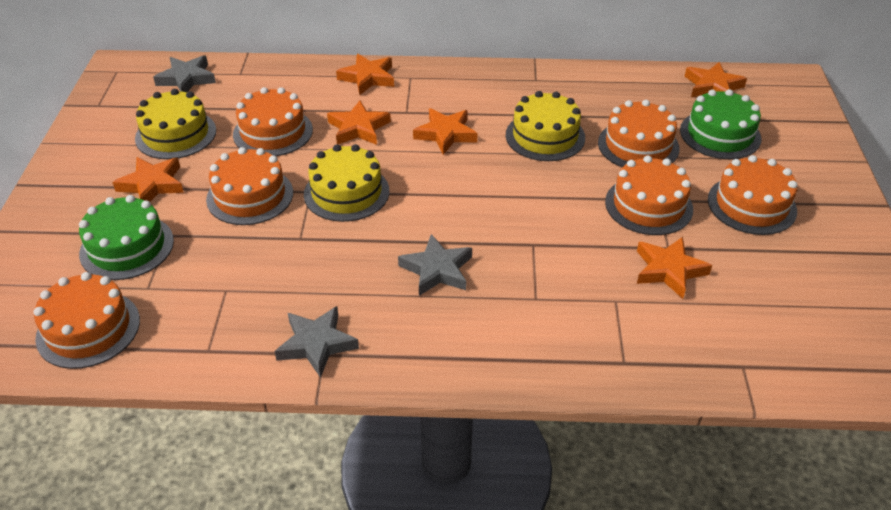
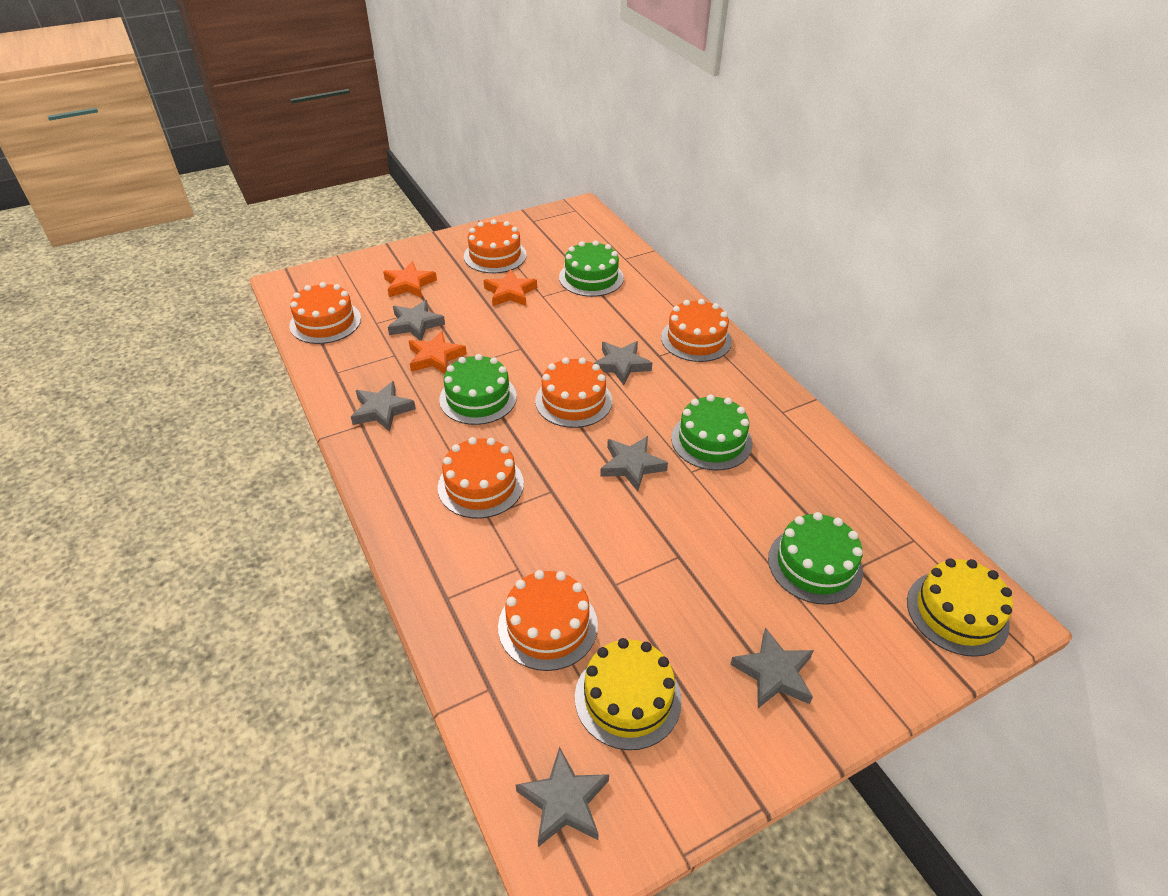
green cake: [79,195,174,280] [680,89,761,159] = 2 -> [439,354,517,425] [559,240,624,297] [671,394,752,470] [768,512,863,605] = 4
grey star: [153,55,216,92] [275,306,359,378] [398,234,472,296] = 3 -> [351,381,416,432] [388,300,445,341] [516,747,609,847] [594,341,652,385] [600,436,668,491] [730,627,814,708] = 6
orange star: [112,157,184,202] [327,100,391,145] [336,54,394,95] [413,108,478,155] [637,237,712,299] [684,62,747,97] = 6 -> [383,261,437,298] [409,331,467,374] [484,269,537,306] = 3
yellow cake: [135,89,216,159] [304,144,389,222] [506,91,585,161] = 3 -> [575,638,682,750] [907,558,1013,657] = 2

